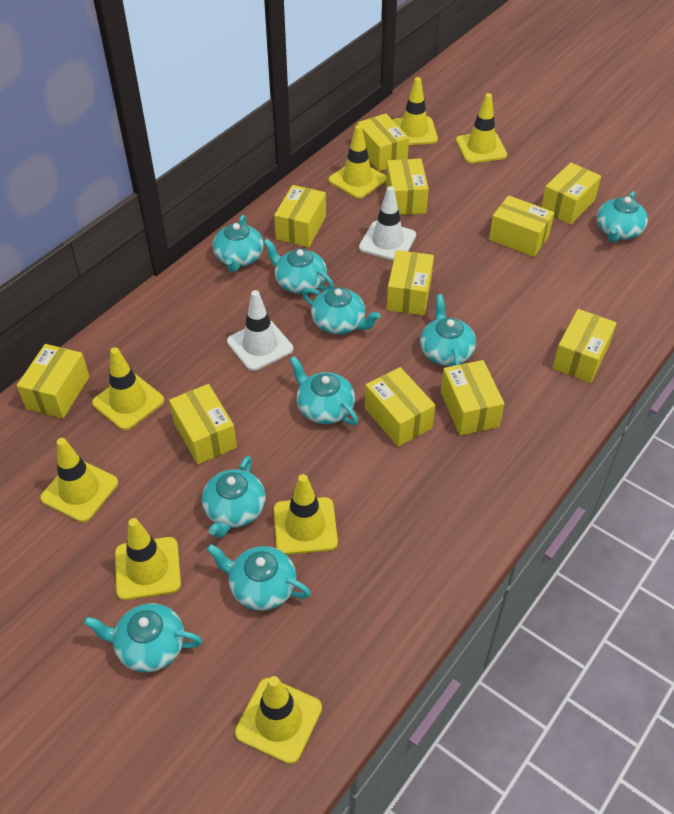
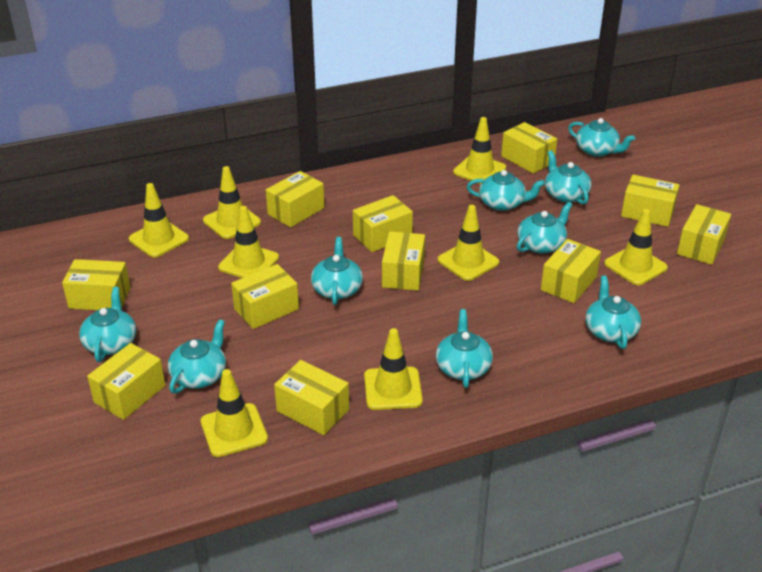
white traffic cone: [227,290,293,371] [359,186,416,261] = 2 -> none = 0

